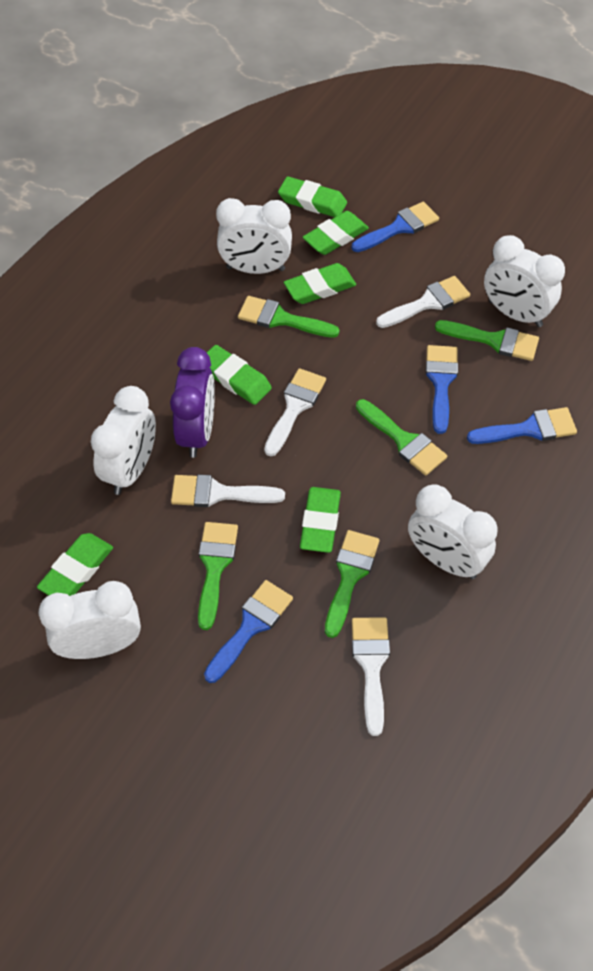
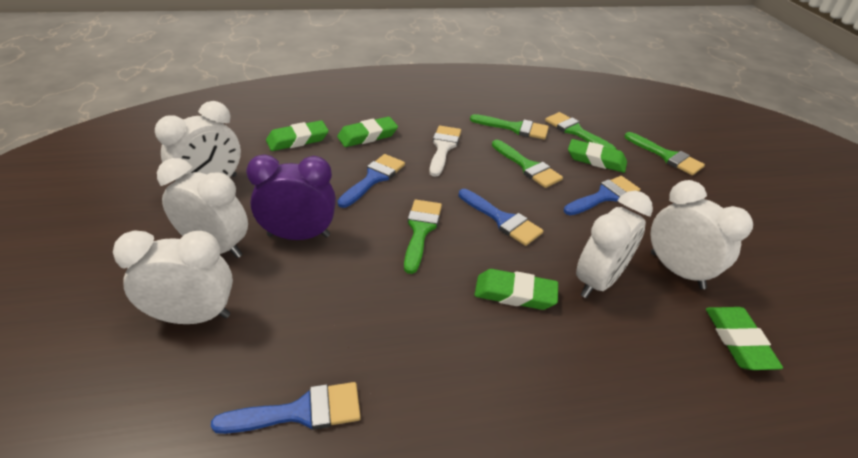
green eraser: [37,533,113,596] [207,345,272,405] [278,176,347,217] [284,263,356,304] [300,487,341,553] [302,211,369,255] = 6 -> [266,120,329,151] [337,117,398,147] [474,269,558,310] [568,139,627,173] [706,307,783,370] = 5
white brush: [171,474,285,507] [264,368,326,457] [352,617,390,736] [376,276,470,328] = 4 -> [429,126,461,177] = 1

